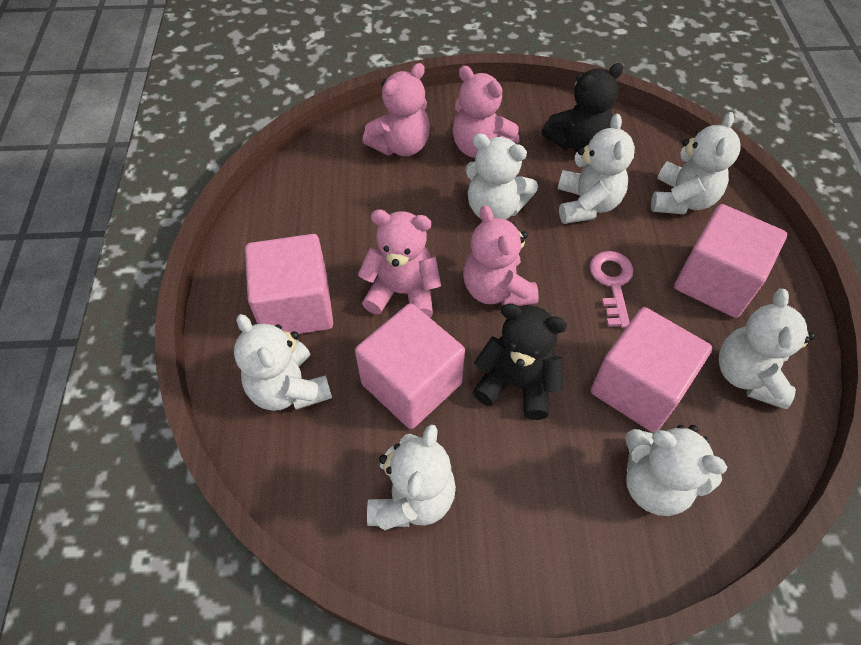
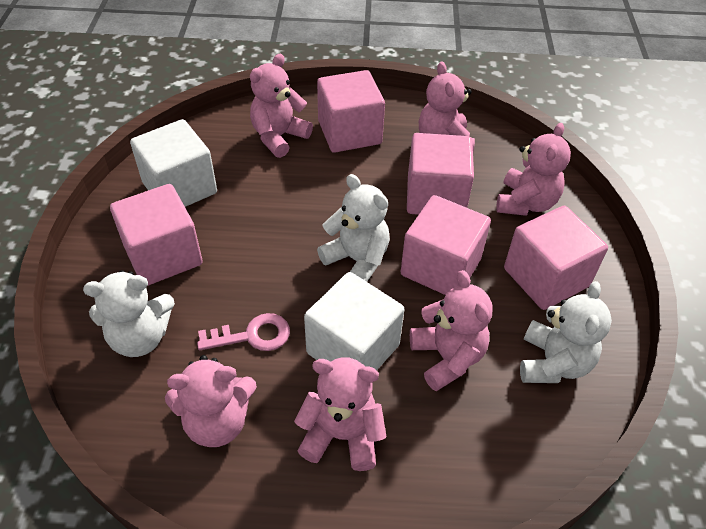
black teddy bear: [473,303,567,420] [541,63,624,152] = 2 -> none = 0
pink cube: [245,234,333,334] [355,303,465,429] [591,307,712,433] [674,204,787,318] = 4 -> [110,184,203,286] [317,70,385,153] [401,195,491,295] [407,133,474,215] [504,206,608,310] = 5
pink teddy bear: [358,210,441,318] [362,63,430,156] [453,65,520,158] [463,205,539,306] = 4 -> [165,355,257,447] [250,54,313,158] [294,357,386,471] [410,270,492,391] [419,62,475,153] [496,123,571,216] = 6
white cube: none = 0 -> [130,119,217,207] [304,272,404,370] = 2
white teddy bear: [234,314,332,411] [367,424,456,530] [465,133,538,220] [558,114,635,224] [625,425,727,516] [651,112,741,214] [719,289,815,409] = 7 -> [83,270,175,357] [317,174,390,282] [520,281,612,383] = 3

